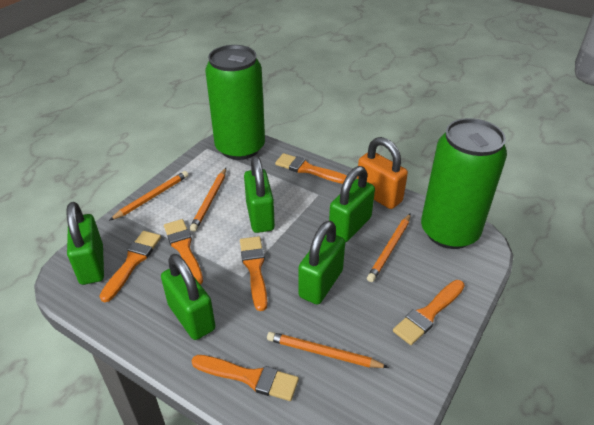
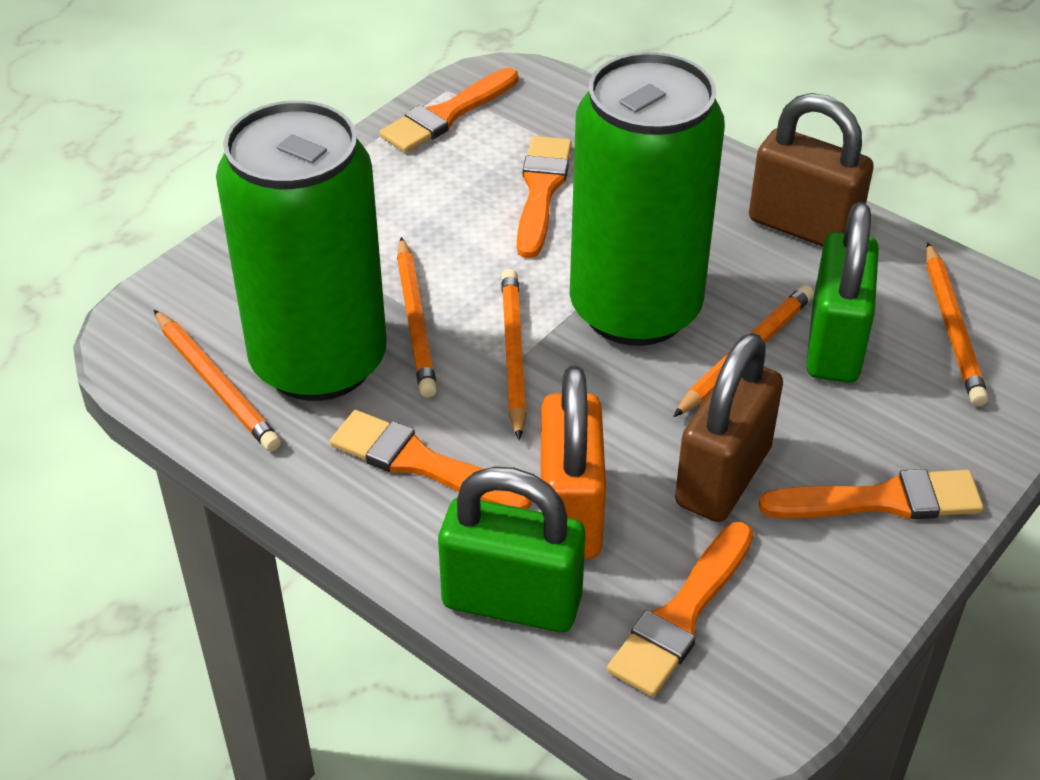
brown padlock: none = 0 -> [675,333,783,522] [749,93,874,247] = 2
green padlock: [67,202,104,285] [161,254,215,340] [244,156,275,233] [298,221,345,305] [329,166,375,242] = 5 -> [438,466,585,632] [806,202,879,383] = 2
orange brush: [100,231,161,302] [164,219,203,285] [191,355,299,401] [240,236,267,311] [275,153,347,184] [393,280,465,345] = 6 -> [330,410,532,510] [379,68,518,153] [517,136,572,258] [607,522,753,697] [759,469,984,519] = 5
orange pencil: [109,171,188,221] [190,168,226,232] [267,332,389,368] [367,213,411,282] = 4 -> [154,310,281,452] [397,237,437,398] [501,269,527,440] [673,285,814,417] [926,242,988,406] = 5

